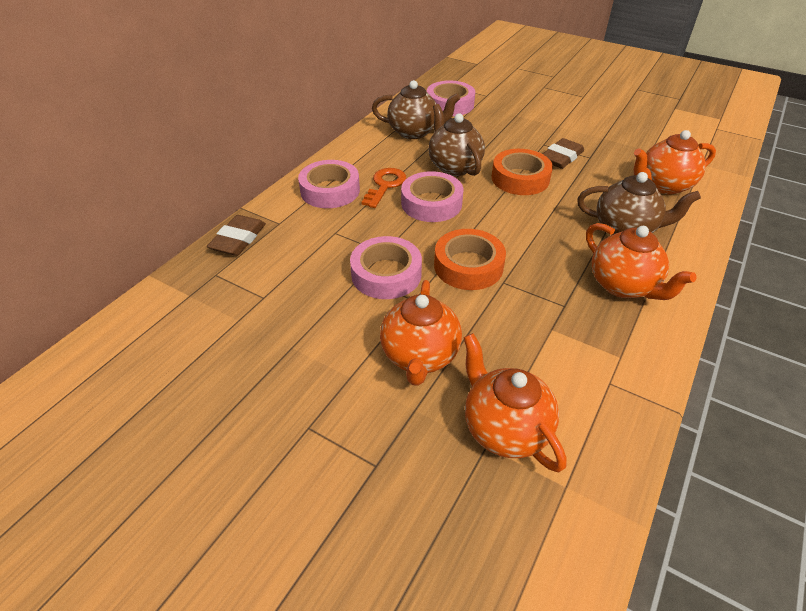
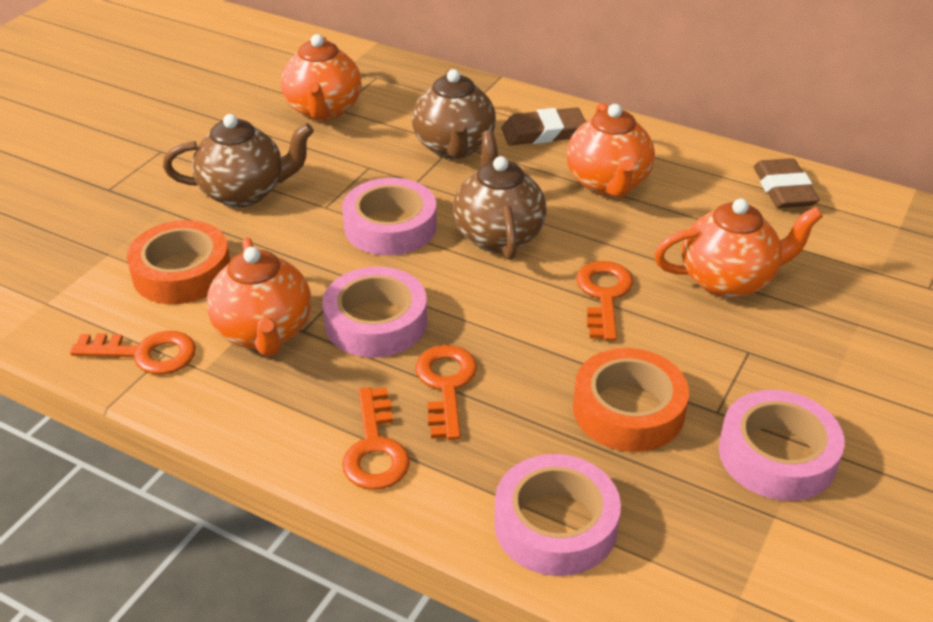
orange key: [362,168,406,208] = 1 -> [70,331,196,375] [342,387,410,490] [415,345,477,440] [576,261,633,341] = 4

